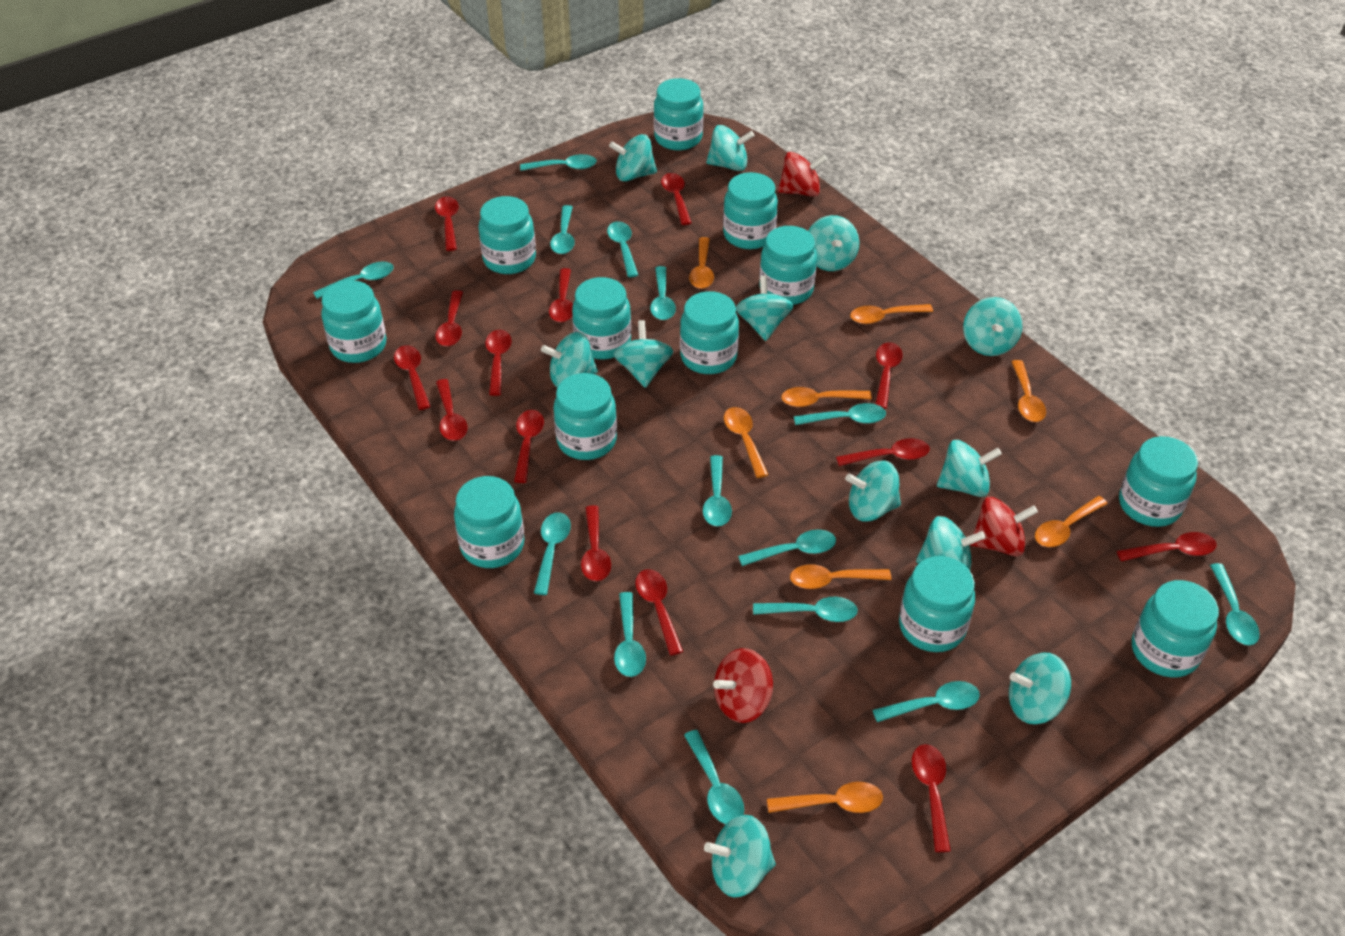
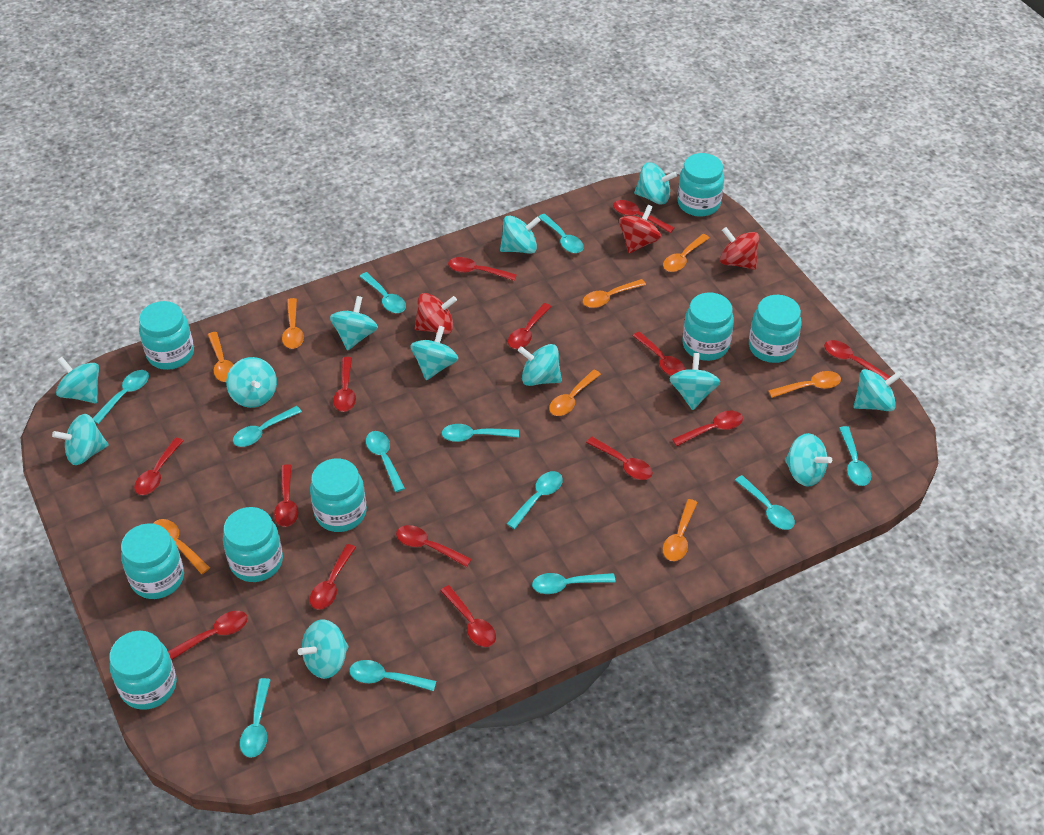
turquoise jar: [321,280,386,363] [454,476,524,568] [478,196,536,274] [553,373,617,460] [572,277,631,359] [654,78,703,150] [680,291,739,374] [723,172,778,249] [759,226,817,305] [899,556,975,652] [1119,436,1198,527] [1132,580,1219,677] = 12 -> [109,631,177,710] [121,523,184,599] [139,301,194,370] [223,507,283,582] [310,458,367,532] [677,153,724,217] [682,293,734,361] [749,295,801,363] = 8
turquoise spoon: [313,261,394,299] [520,154,597,171] [534,512,571,595] [550,205,575,254] [607,221,638,277] [614,592,646,677] [650,266,676,320] [684,730,744,824] [703,455,732,527] [738,529,836,566] [753,597,858,622] [794,403,886,425] [872,681,980,722] [1210,563,1260,646] = 14 -> [92,370,149,424] [233,406,302,447] [240,678,270,758] [349,660,436,691] [359,272,406,313] [366,431,405,492] [442,424,519,442] [507,471,563,529] [532,573,615,594] [538,214,584,253] [735,475,795,530] [839,426,871,486] = 12

